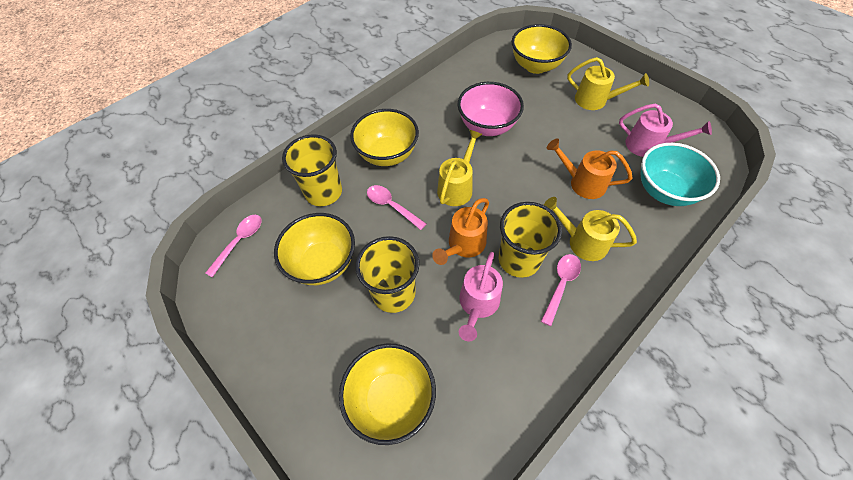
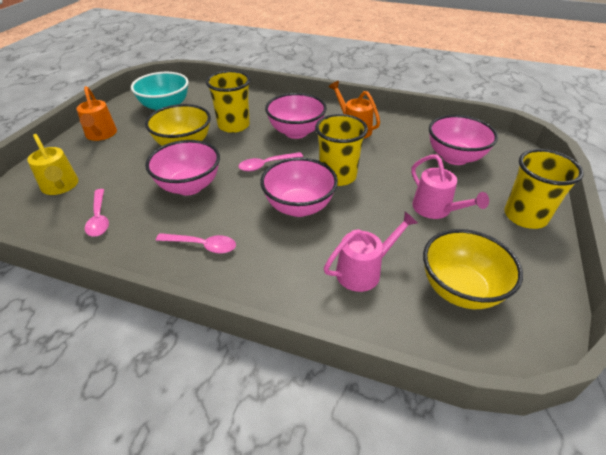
pink bowl: [458,82,524,136] = 1 -> [145,140,220,195] [260,157,338,217] [265,93,327,139] [429,115,498,165] = 4
yellow bowl: [274,213,355,285] [339,344,436,445] [350,109,419,166] [512,24,572,74] = 4 -> [145,104,211,146] [423,229,523,309] = 2
yellow watering can: [437,130,482,206] [544,197,637,261] [567,57,649,110] = 3 -> [27,134,78,195] = 1

